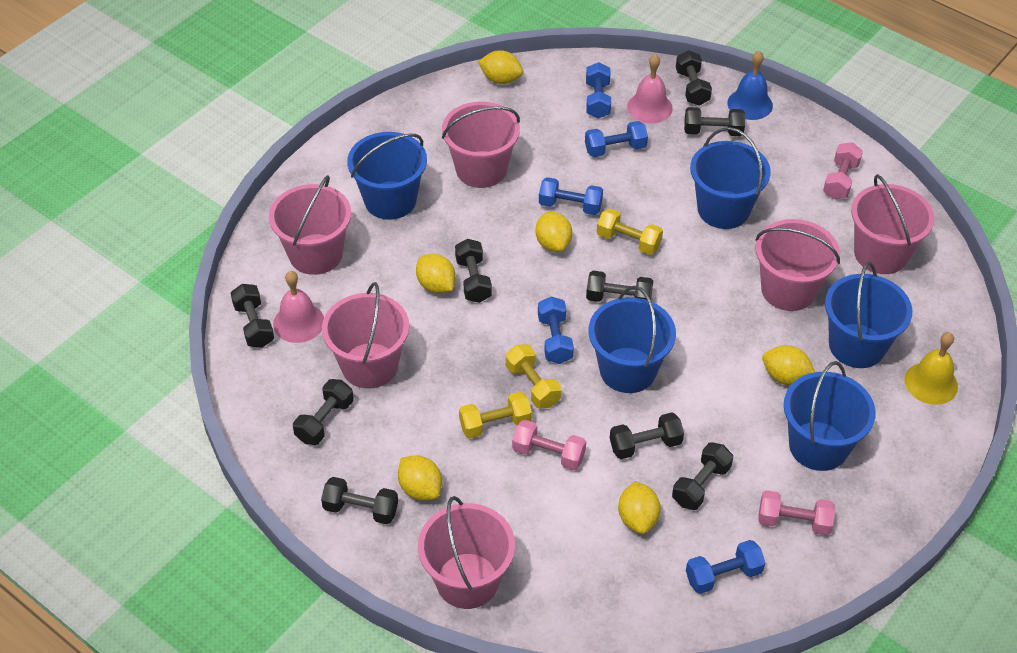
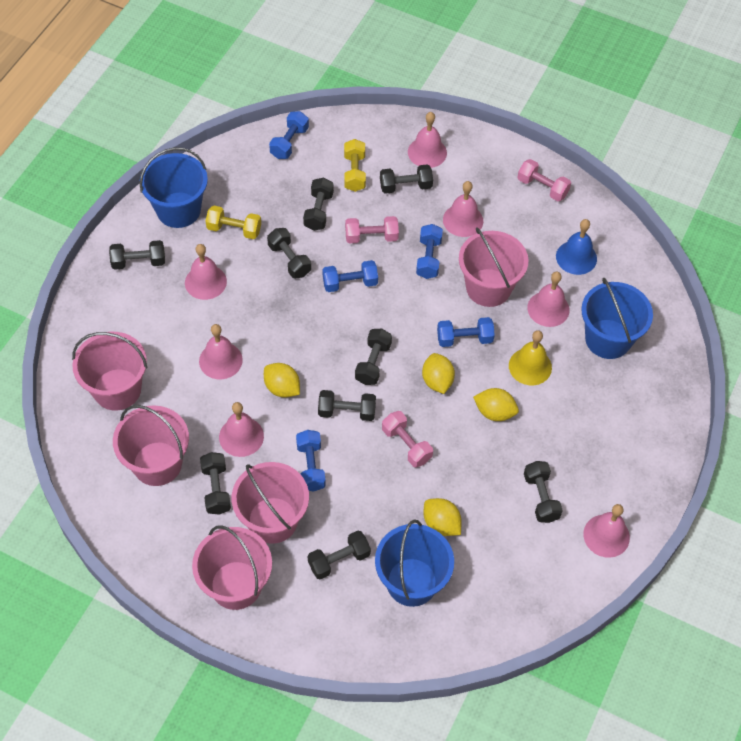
blue bucket: [347,132,427,220] [589,286,676,393] [690,127,771,229] [784,361,876,471] [825,262,913,368] = 5 -> [140,147,208,228] [375,519,454,607] [581,278,653,359] = 3
pink bell: [273,271,324,343] [627,54,673,123] = 2 -> [185,244,227,300] [199,324,243,379] [219,402,264,457] [408,112,447,168] [443,181,483,237] [527,272,570,327] [583,504,630,558] = 7
pink bucket: [269,175,351,275] [322,282,409,389] [418,496,515,609] [442,102,520,188] [755,219,840,311] [851,174,935,274] = 6 -> [72,332,148,411] [113,405,189,486] [192,525,272,610] [232,462,309,544] [459,227,528,307] = 5
yellow dumbbell: [459,392,532,438] [506,344,561,409] [597,209,663,255] = 3 -> [206,206,261,239] [344,139,366,192] = 2
yellow lemon: [398,456,442,501] [416,254,456,293] [478,50,523,84] [536,212,572,252] [618,481,661,534] [762,345,815,385] = 6 -> [264,363,300,398] [422,353,455,394] [424,498,462,536] [473,388,519,421] = 4

